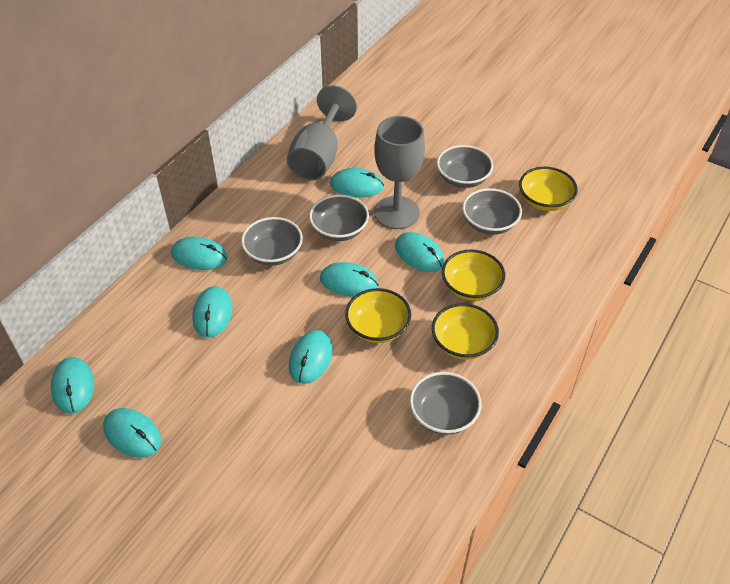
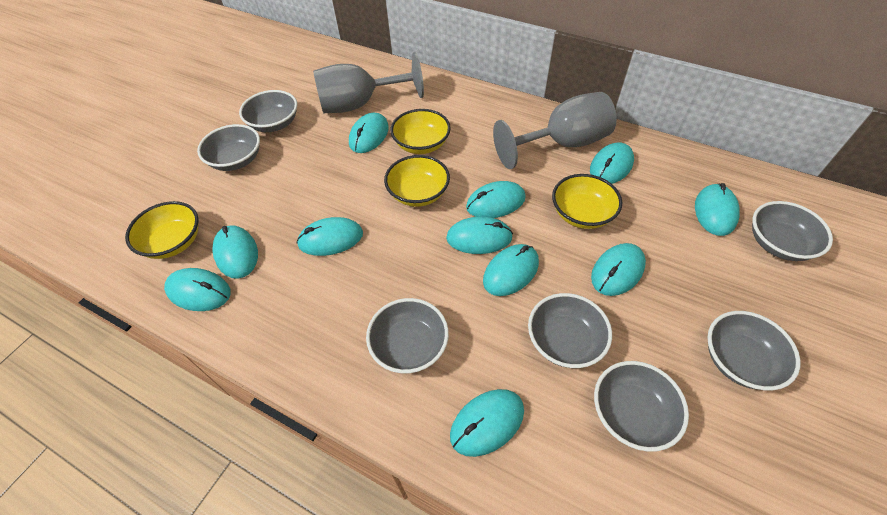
grey bowl: [241,217,303,266] [309,194,369,241] [410,372,481,435] [437,145,493,188] [462,188,522,235] = 5 -> [197,124,260,171] [239,90,297,132] [366,298,449,373] [528,293,612,368] [594,361,689,452] [707,311,801,390] [752,201,833,261] = 7
turquoise mouse: [51,357,94,414] [103,408,161,458] [171,237,227,270] [192,286,232,338] [289,330,333,384] [320,262,378,297] [330,168,384,197] [395,232,445,272] = 8 -> [164,268,231,311] [212,225,258,279] [296,217,363,256] [349,113,389,153] [446,217,513,254] [450,389,524,457] [466,181,526,218] [483,244,539,296] [590,142,634,184] [591,243,646,296] [695,183,740,236] = 11

